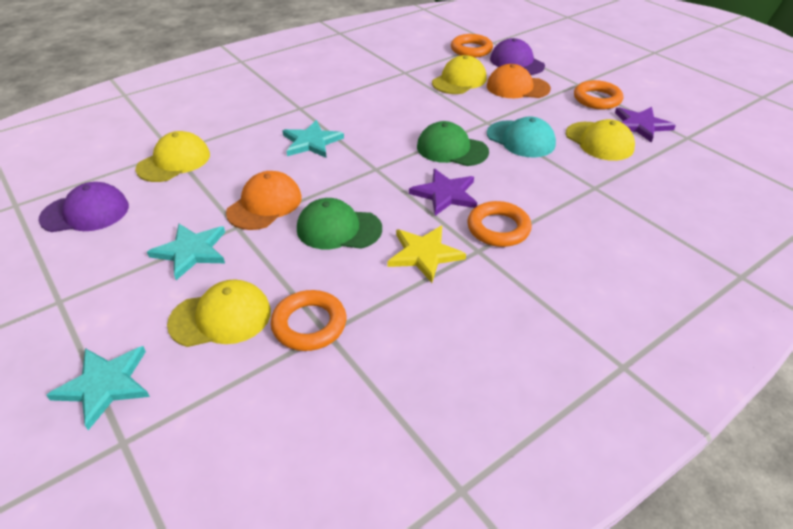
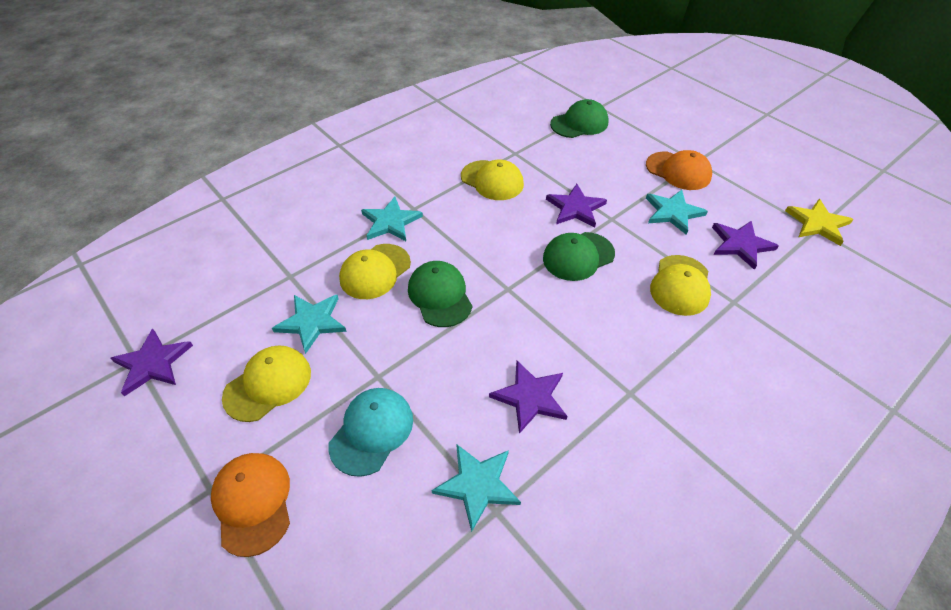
green cap: [297,198,382,249] [417,121,489,166] = 2 -> [408,261,472,327] [543,232,615,281] [550,99,609,138] = 3
orange ring: [271,290,346,351] [451,34,493,58] [467,201,532,247] [574,80,623,109] = 4 -> none = 0
purple cap: [39,182,129,232] [490,38,545,75] = 2 -> none = 0
purple star: [409,169,477,216] [615,107,676,143] = 2 -> [111,329,193,396] [489,361,567,434] [546,184,607,227] [712,220,779,270] = 4
turquoise star: [46,346,150,430] [147,224,225,280] [282,120,344,158] = 3 -> [272,295,347,354] [361,197,423,241] [431,444,521,532] [646,190,708,235] = 4

